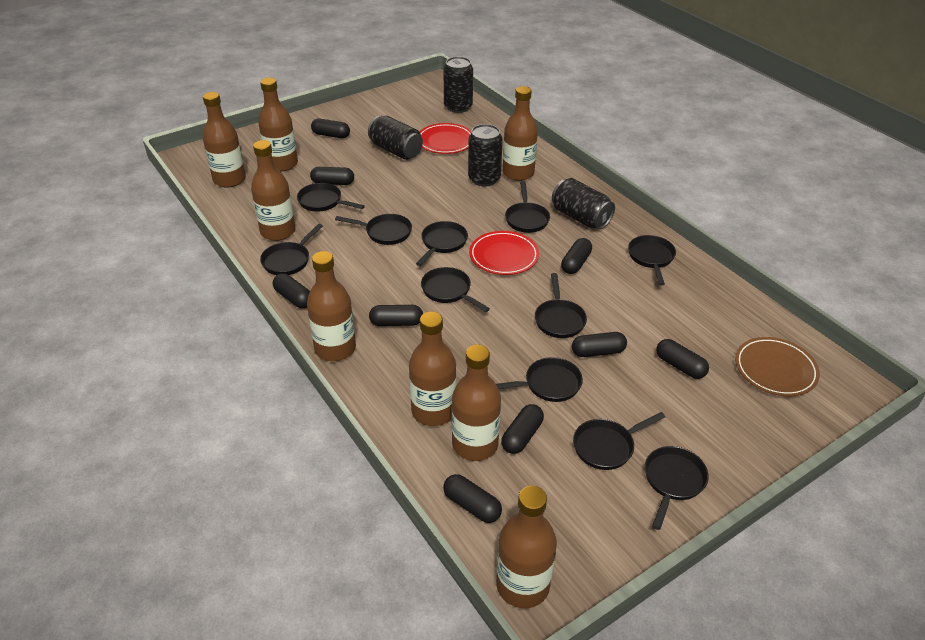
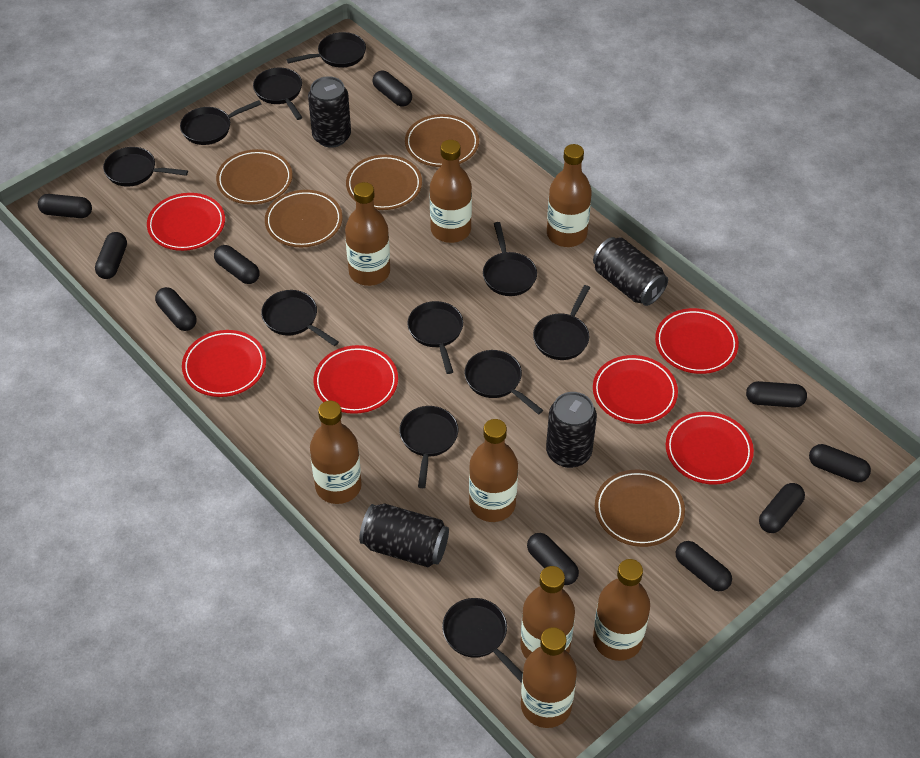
black capsule: [273,273,310,308] [310,167,354,185] [311,119,350,138] [369,305,423,326] [443,474,502,523] [501,404,544,454] [561,238,592,274] [572,332,627,357] [656,339,709,379] = 9 -> [38,194,92,218] [95,232,127,279] [155,287,197,331] [214,245,259,284] [372,71,412,107] [527,533,579,585] [676,541,732,591] [746,381,807,408] [759,483,805,533] [809,444,871,483] = 10
brown plate: [735,337,820,396] = 1 -> [216,149,292,205] [265,190,343,247] [346,155,422,210] [405,114,479,167] [595,470,685,547] = 5
red plate: [419,123,472,154] [469,231,539,275] = 2 -> [147,193,225,251] [182,330,266,397] [313,345,398,414] [593,355,678,424] [655,308,739,374] [666,412,754,485] = 6

